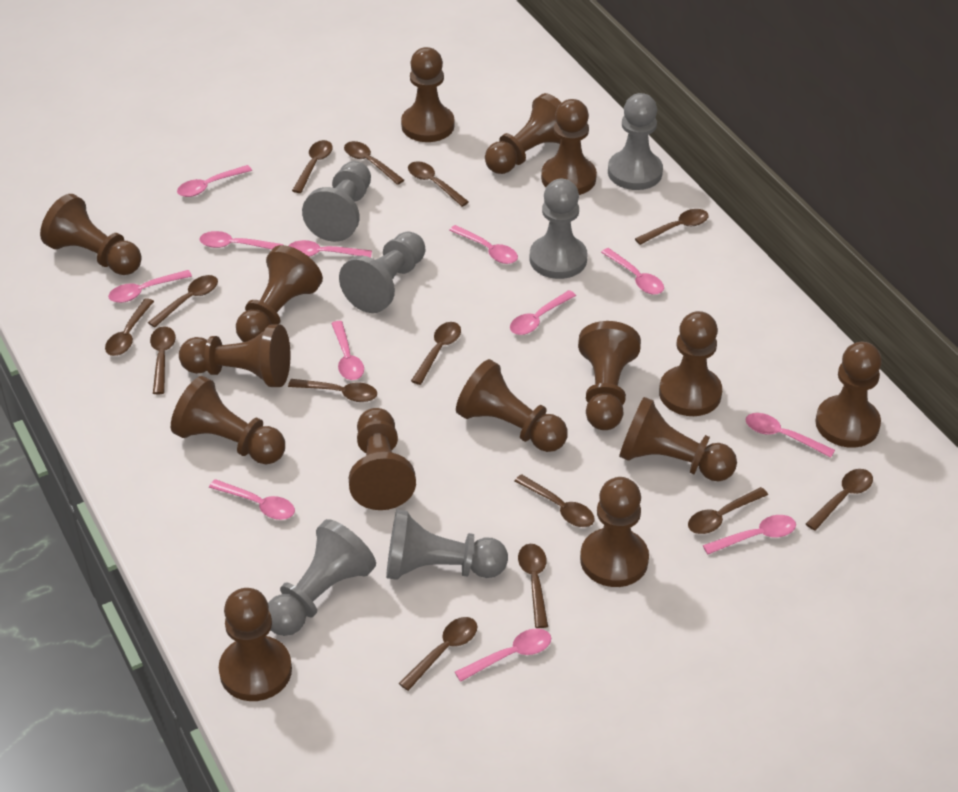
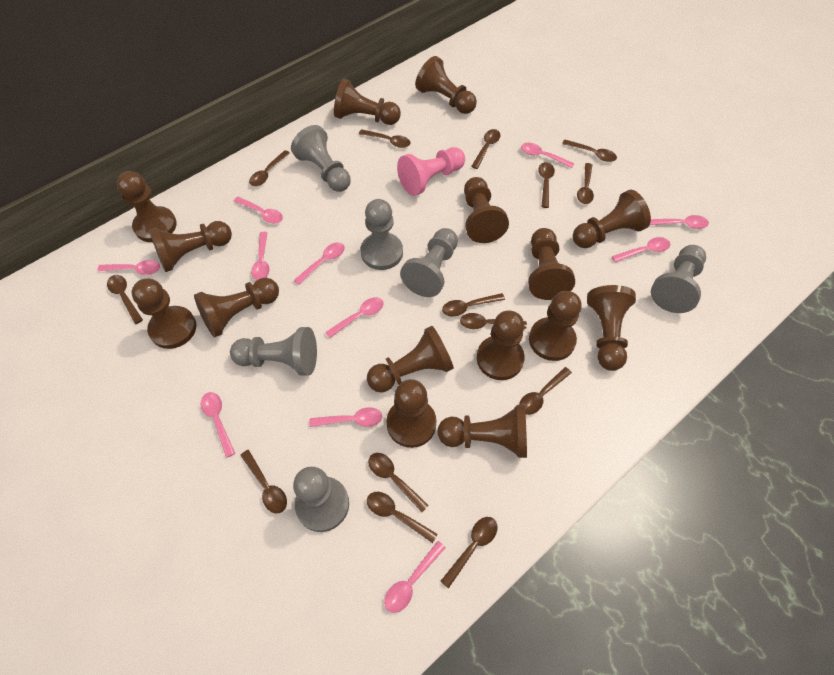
pink pawn: none = 0 -> [397,147,465,196] = 1
pink spoon: [108,270,192,303] [177,165,252,197] [200,231,284,249] [209,479,295,520] [288,240,372,258] [331,321,364,380] [449,225,518,264] [455,628,551,682] [510,290,576,335] [601,248,664,295] [703,515,796,554] [746,413,835,458] = 12 -> [97,260,160,275] [201,392,235,458] [234,196,283,224] [251,232,269,280] [294,242,345,285] [309,407,382,427] [325,297,383,338] [384,541,446,613] [521,143,575,168] [612,237,670,262] [650,215,709,229] = 11

